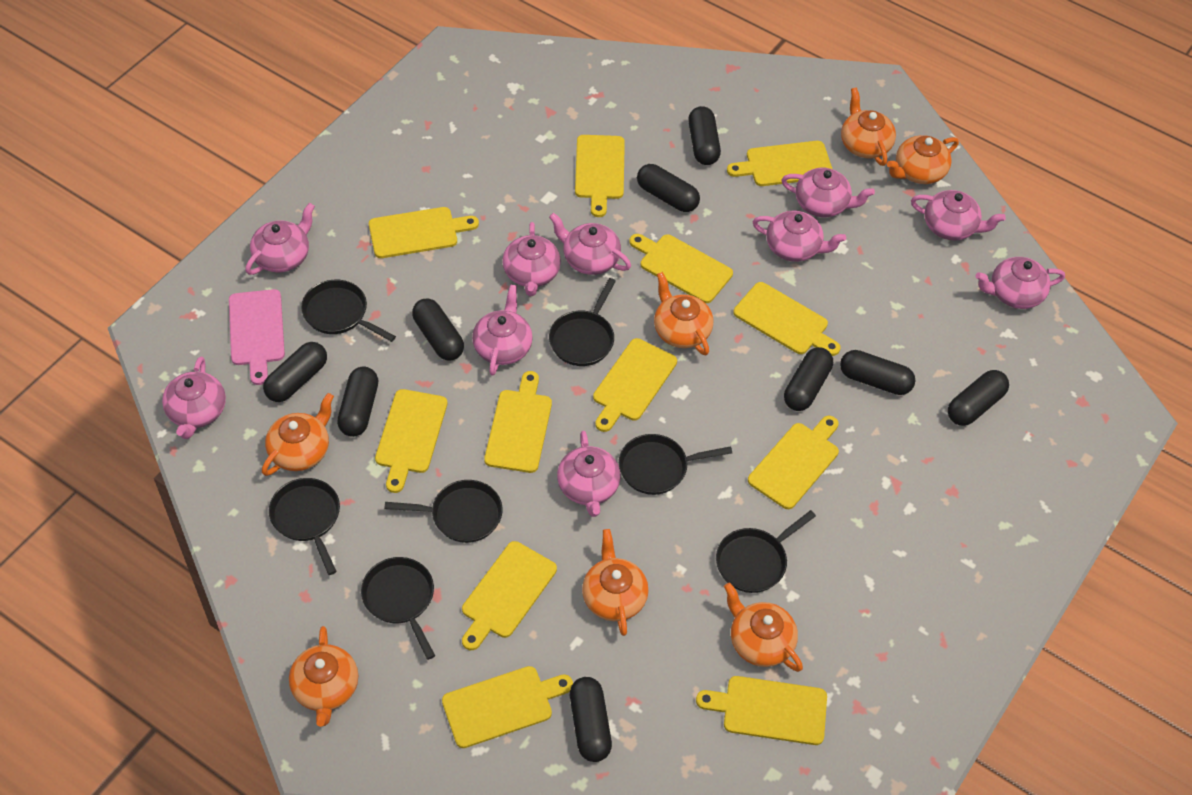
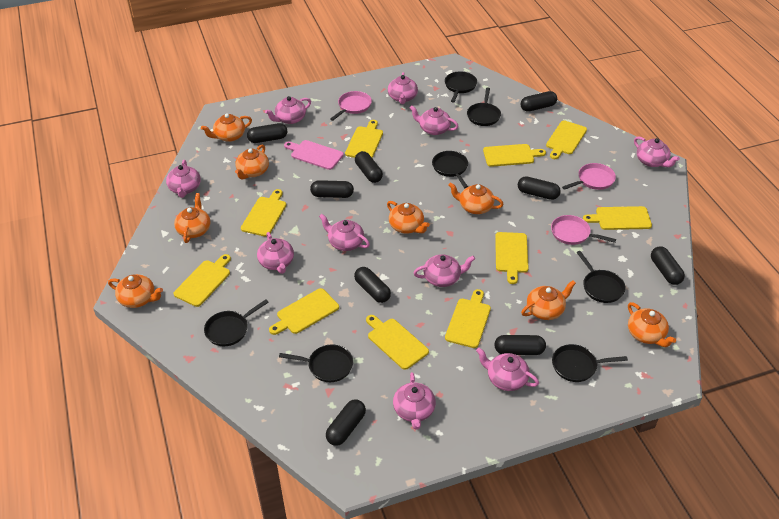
orange teapot: [262,393,334,476] [289,626,358,727] [582,529,649,636] [654,272,713,355] [724,583,803,672] [841,87,896,166] [887,135,959,184] = 7 -> [108,274,163,308] [174,193,211,243] [201,114,252,142] [235,145,269,180] [387,201,430,234] [448,182,504,214] [521,280,576,320] [628,302,676,347] = 8
pink pan: none = 0 -> [330,91,372,121] [551,215,616,245] [562,163,616,190] = 3
yellow cutting board: [369,207,479,258] [375,389,447,493] [442,666,573,748] [462,541,557,650] [484,371,552,473] [575,135,625,217] [593,338,677,432] [629,234,733,303] [696,676,827,745] [727,141,832,186] [733,282,840,356] [748,416,839,509] = 12 -> [173,254,231,307] [241,189,286,237] [269,288,339,335] [345,120,383,158] [366,315,429,370] [445,289,491,348] [483,144,546,167] [495,232,529,284] [546,120,587,159] [583,206,652,230] = 10

